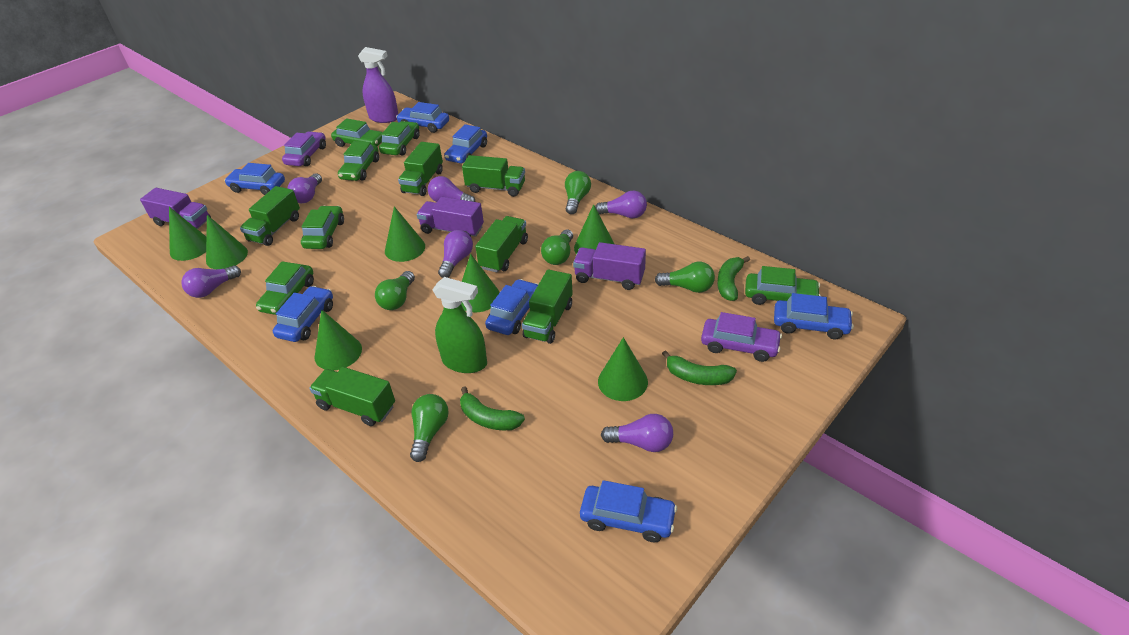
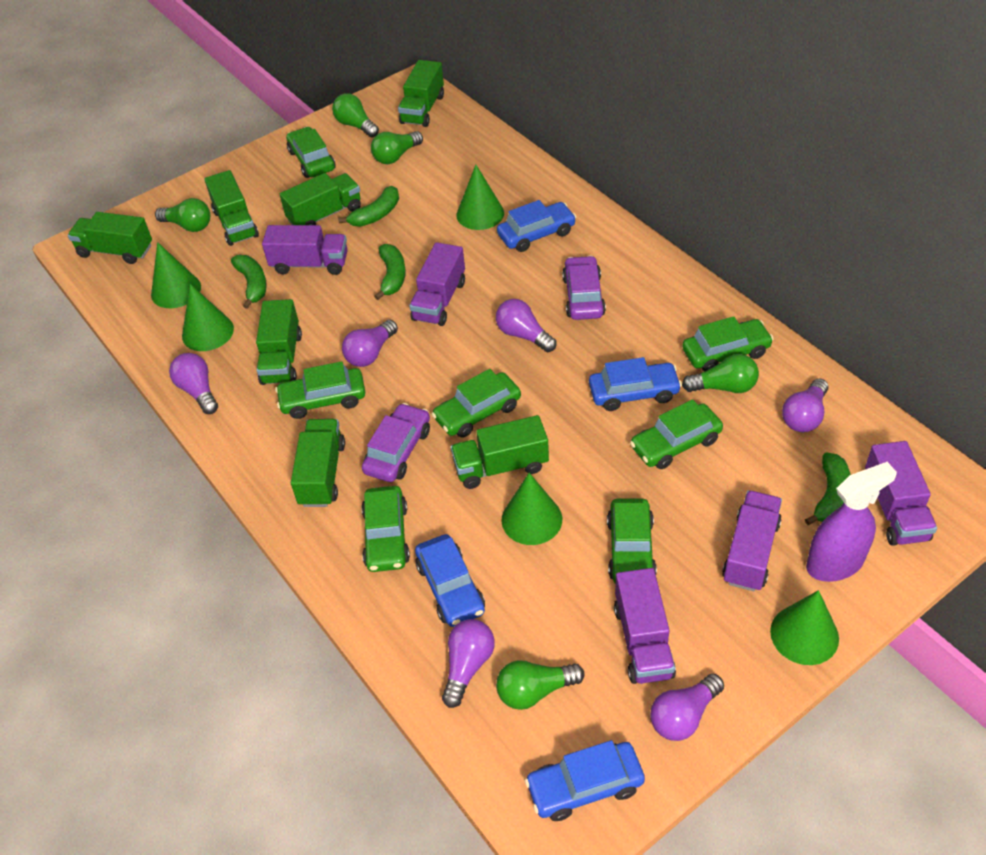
blue car: [224,163,285,195] [273,286,333,342] [396,102,449,133] [444,124,487,164] [485,279,538,335] [580,480,677,542] [774,293,854,339] = 7 -> [415,534,485,627] [497,200,576,252] [525,740,645,821] [589,357,682,411] = 4
green banana: [460,386,525,430] [662,350,737,385] [717,256,750,301] = 3 -> [231,255,267,309] [338,186,399,227] [374,244,406,300] [805,452,851,525] = 4
green car: [256,261,314,315] [301,206,344,249] [331,118,383,147] [338,141,379,181] [379,121,420,155] [745,266,821,305] = 6 -> [275,361,365,419] [286,127,335,178] [361,486,410,572] [432,369,521,438] [607,499,657,584] [630,399,723,469] [682,316,774,372] = 7
green cone: [169,207,206,261] [206,215,248,269] [314,310,362,371] [385,206,425,262] [461,254,500,313] [574,204,614,254] [598,337,648,401] = 7 -> [151,242,201,308] [182,284,234,351] [456,165,504,230] [501,473,562,545] [770,590,839,665] = 5
green spray bottle: [433,277,487,373] = 1 -> none = 0
green truck: [240,186,300,246] [309,367,395,426] [398,142,443,196] [462,155,525,197] [475,216,528,273] [522,269,573,344] = 6 -> [68,212,152,264] [204,170,259,246] [256,299,302,385] [280,173,361,225] [291,419,345,507] [398,60,444,127] [451,415,549,489] = 7
purple truck: [140,188,211,229] [417,197,484,237] [573,242,646,290] = 3 -> [262,225,348,275] [409,242,465,326] [614,568,676,684] [722,490,782,591] [865,441,937,546] = 5

